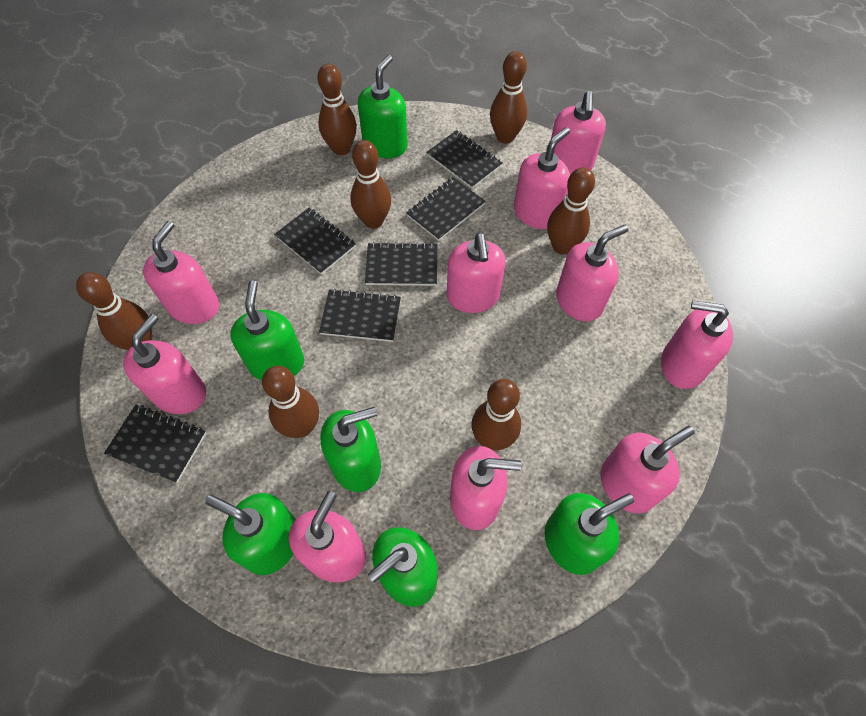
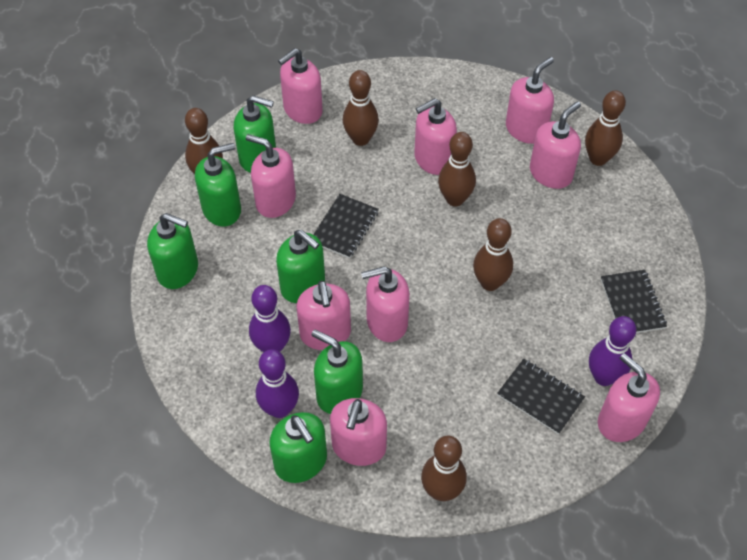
black notebook: [104,405,206,483] [274,207,356,275] [319,289,401,342] [365,242,437,286] [406,177,486,241] [426,130,502,189] = 6 -> [313,194,379,259] [497,359,585,434] [601,270,667,333] = 3
brown bowling pin: [76,272,152,350] [262,366,319,438] [317,63,357,155] [351,140,391,229] [471,379,521,450] [490,51,527,144] [547,167,595,254] = 7 -> [185,108,223,174] [343,70,379,146] [421,436,467,501] [438,132,476,206] [473,218,513,291] [585,90,626,166] = 6
pink soap dispenser: [123,314,206,414] [143,221,219,324] [289,491,366,583] [447,233,506,313] [450,446,521,530] [514,127,570,229] [551,91,606,175] [556,225,628,322] [601,426,695,514] [661,300,733,389] = 10 -> [246,134,296,218] [278,48,323,124] [297,280,351,350] [330,398,387,466] [361,266,410,342] [414,98,457,175] [506,57,554,144] [530,101,581,189] [598,353,660,442] = 9
purple bowling pin: none = 0 -> [249,285,291,352] [256,349,299,418] [589,316,636,386] = 3

